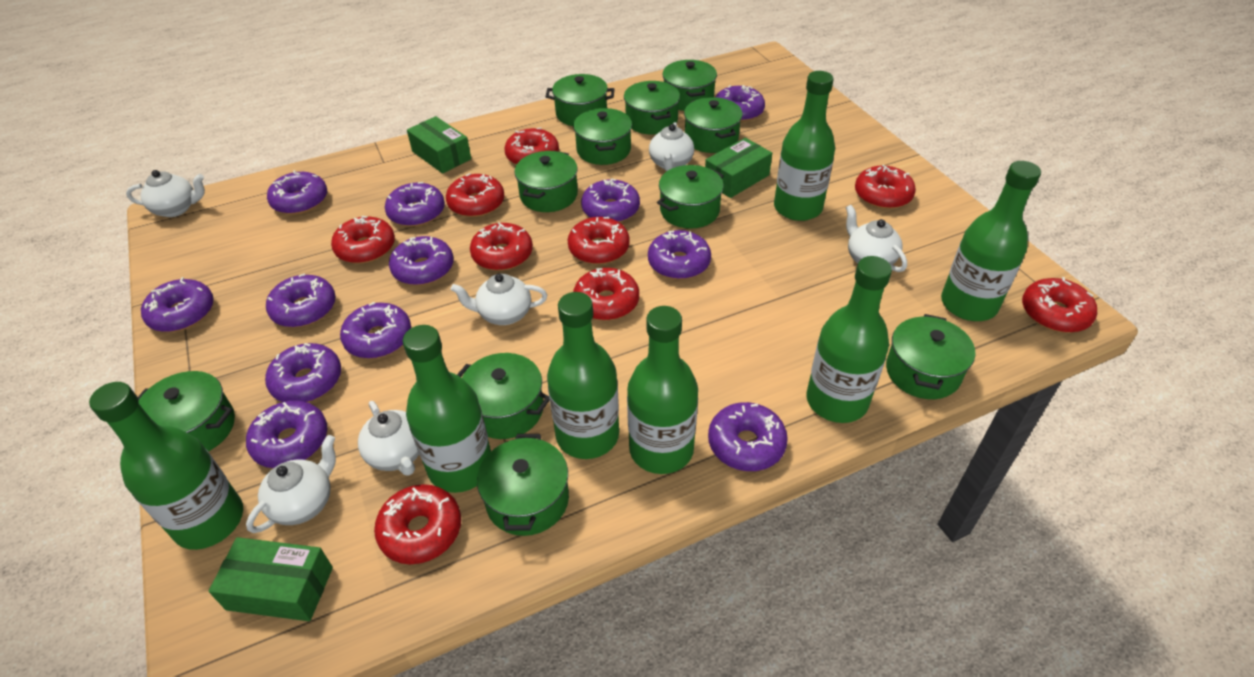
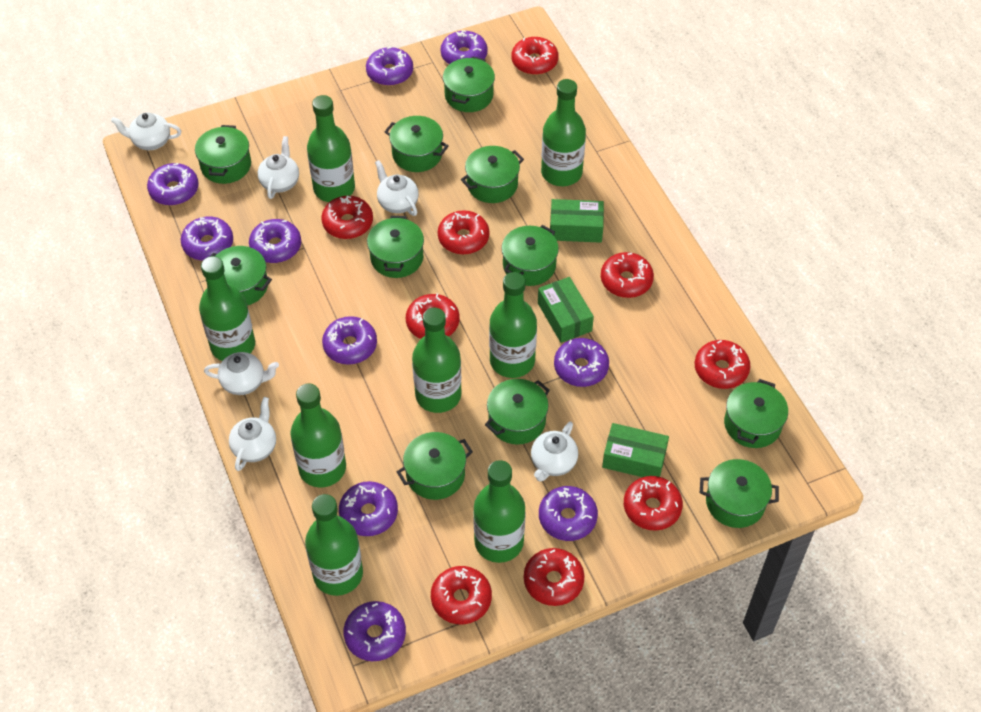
green bottle: [89,382,243,550] [403,325,491,493] [547,292,619,459] [627,306,698,474] [774,71,835,221] [807,256,892,423] [941,161,1041,321] = 7 -> [199,256,255,361] [290,384,346,488] [305,494,363,596] [307,95,355,202] [412,307,461,413] [473,460,526,563] [489,272,537,378] [541,79,586,186] = 8
purple donut: [141,277,214,332] [246,400,327,468] [265,343,341,402] [266,274,336,327] [267,170,327,215] [340,302,411,359] [385,182,445,227] [389,236,453,285] [581,178,640,222] [648,230,711,279] [708,402,788,471] [716,85,765,122] = 12 -> [147,163,198,206] [180,217,233,261] [249,219,301,263] [322,316,377,365] [339,481,398,536] [344,601,406,661] [366,46,413,86] [441,30,488,64] [539,486,598,541] [554,338,609,387] = 10

